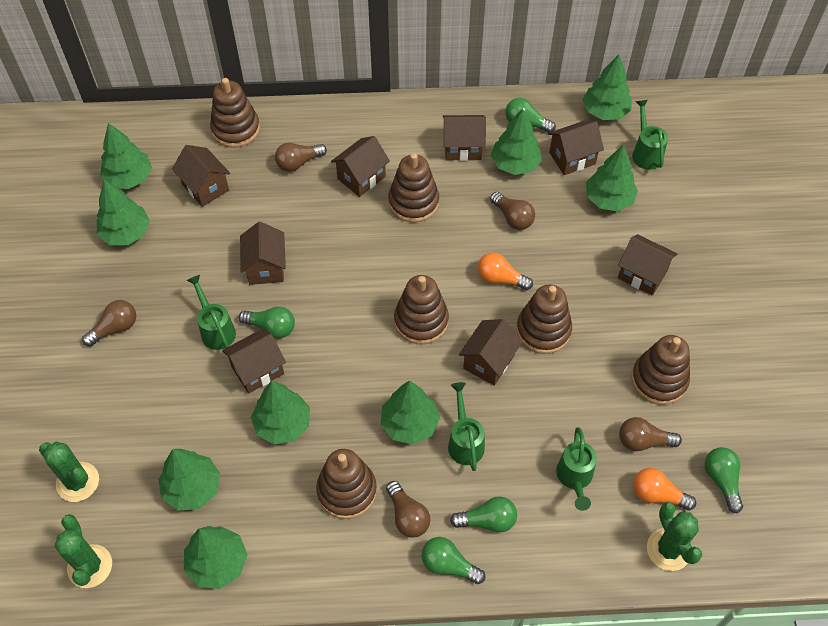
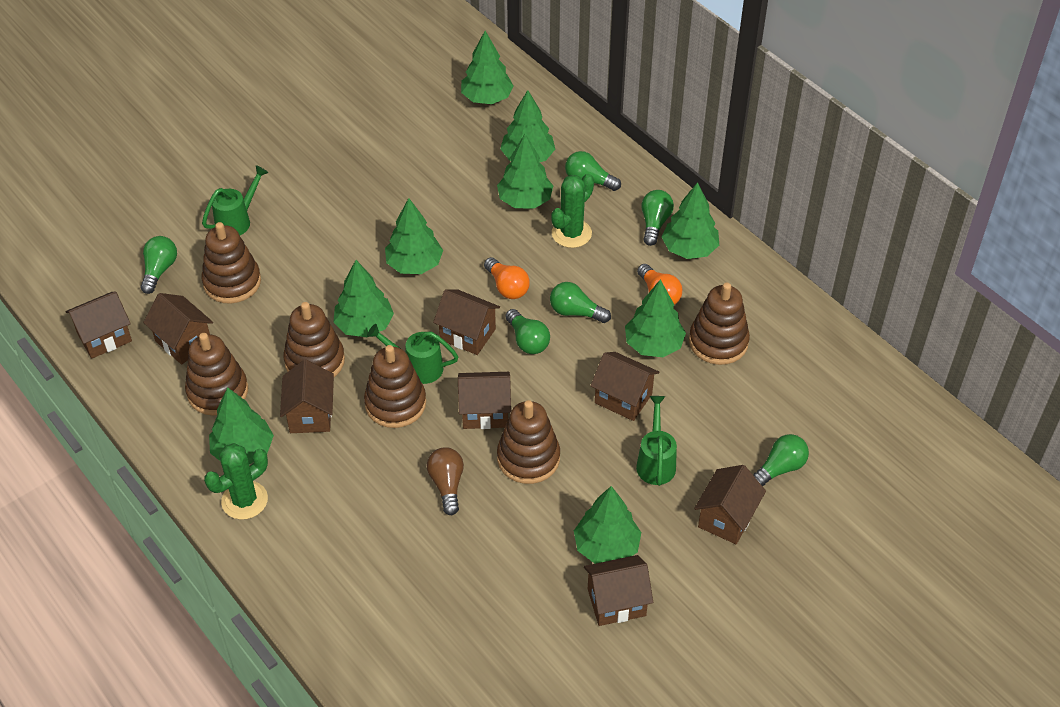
brown light bulb: [82,300,136,347] [275,143,327,172] [386,481,430,538] [490,192,535,230] [619,417,682,451] = 5 -> [427,447,464,515] = 1
green cactus: [39,441,99,502] [55,514,112,588] [647,502,702,571] = 3 -> [204,443,268,520] [551,174,594,248] = 2
green light bulb: [239,306,295,338] [421,537,485,584] [450,496,517,533] [505,98,556,133] [705,447,743,513] = 5 -> [140,236,177,294] [505,309,550,354] [550,282,611,323] [565,151,621,191] [641,190,674,246] [753,434,809,486] = 6
green watering can: [187,275,236,350] [448,382,485,471] [556,427,597,511] [632,100,668,170] = 4 -> [202,165,269,235] [367,324,459,384] [636,396,677,486] = 3

